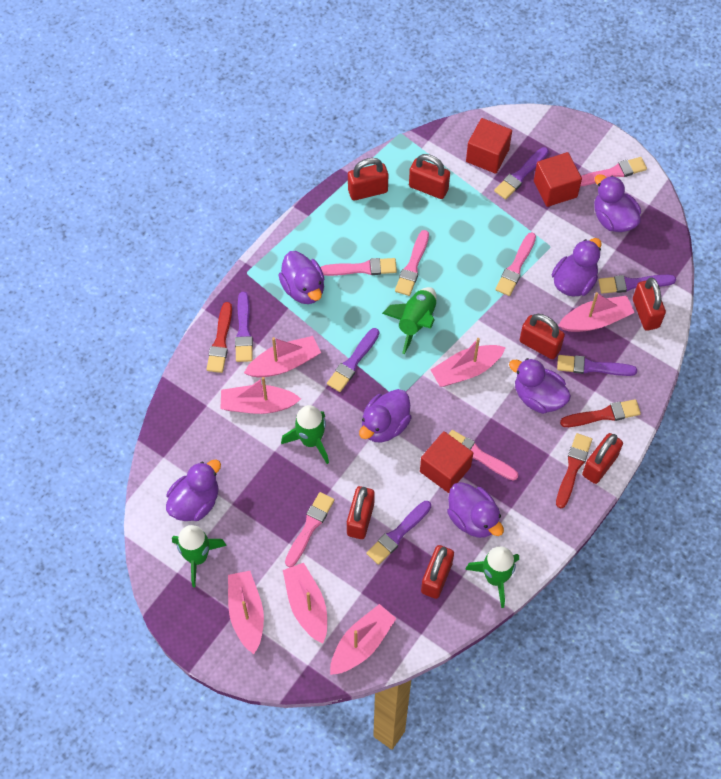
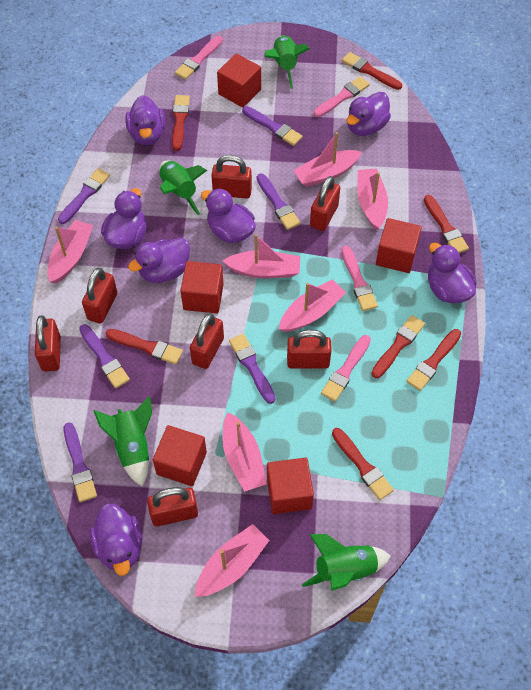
pink brush: [285,492,335,567] [321,258,397,276] [395,230,429,296] [449,430,518,481] [495,232,536,296] [580,157,647,186] = 6 -> [175,36,223,80] [314,76,370,117] [321,335,371,402] [341,246,378,311] = 4
red brush: [206,302,232,373] [556,433,592,508] [560,399,641,427] = 3 -> [106,329,183,365] [172,95,190,151] [332,428,394,500] [342,52,402,90] [371,315,425,378] [406,329,461,391] [424,195,469,253] = 7
red cube: [420,431,473,493] [466,118,512,174] [534,152,582,207] = 3 -> [153,425,207,486] [180,261,224,313] [217,54,261,108] [267,458,314,514] [376,218,422,273] = 5

